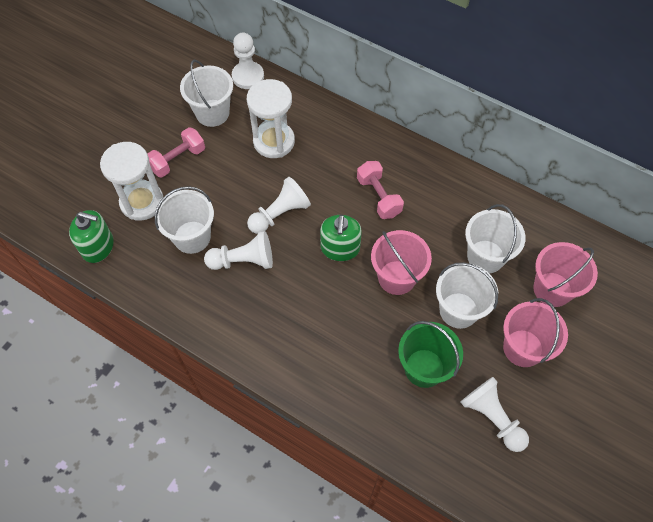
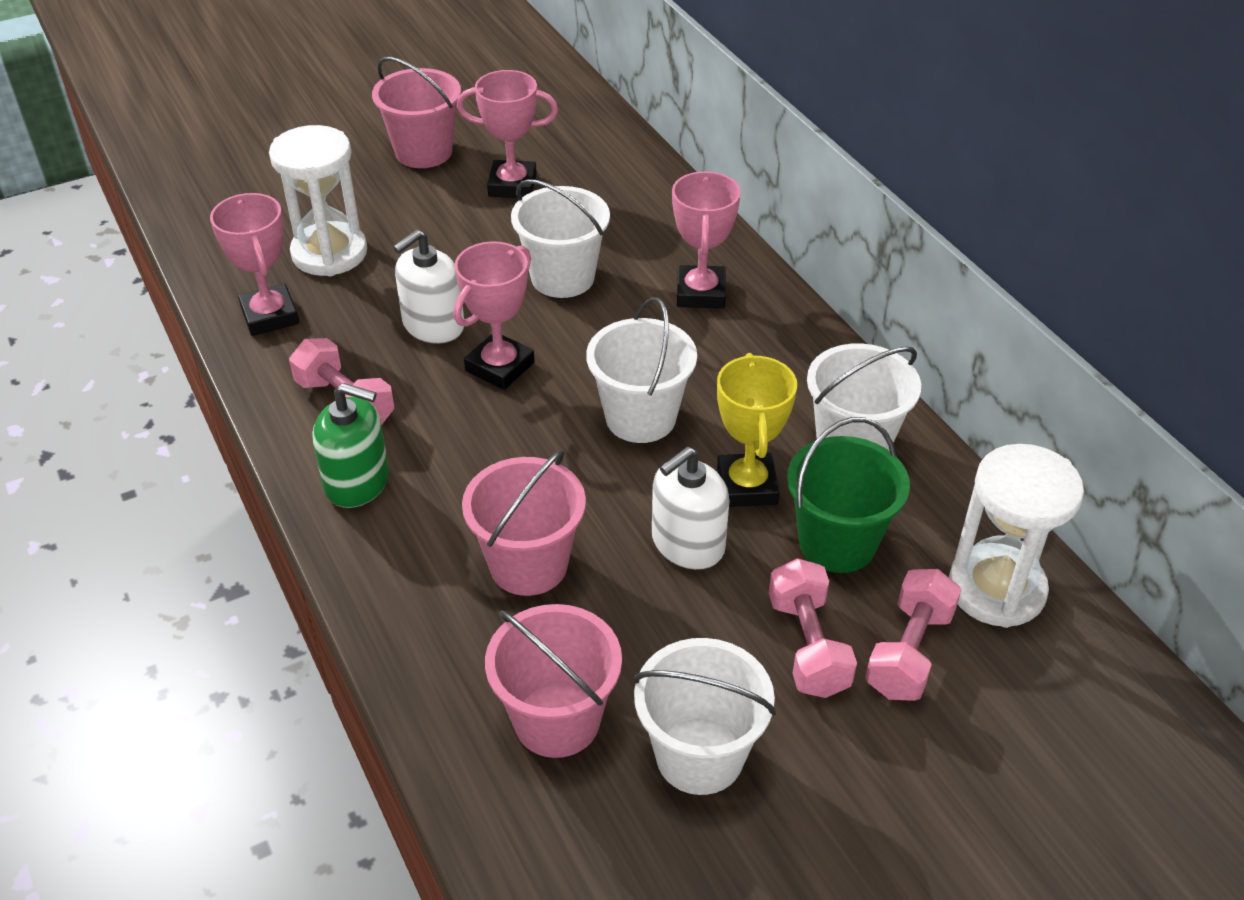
green soap dispenser: [69,210,114,263] [320,214,362,261] = 2 -> [312,383,389,508] = 1
pink dumbbell: [147,127,205,177] [357,161,404,219] = 2 -> [289,338,394,425] [769,558,857,698] [865,569,962,701] = 3
pink trophy: none = 0 -> [210,193,299,336] [453,241,535,390] [457,70,558,198] [672,171,741,308] = 4
white pawn: [204,231,273,270] [232,32,264,89] [247,177,311,234] [461,377,529,452] = 4 -> none = 0
white soap dispenser: none = 0 -> [393,230,464,344] [652,447,729,570] = 2
yellow trophy: none = 0 -> [717,353,797,507] = 1

